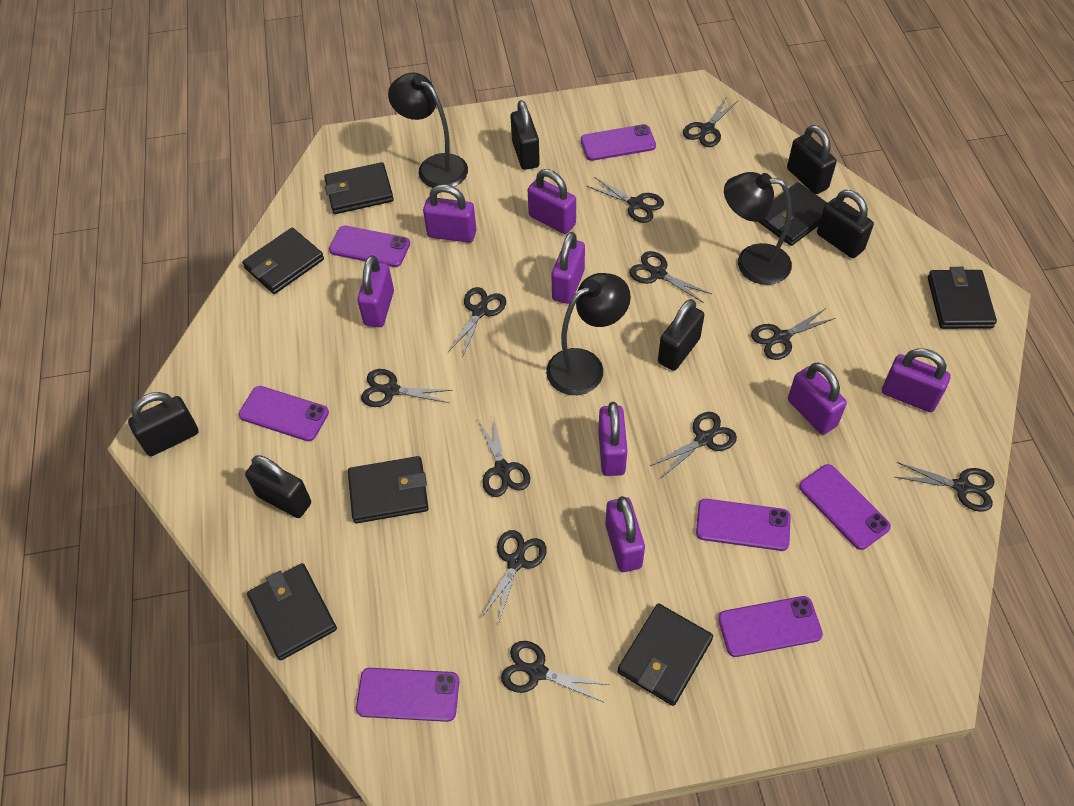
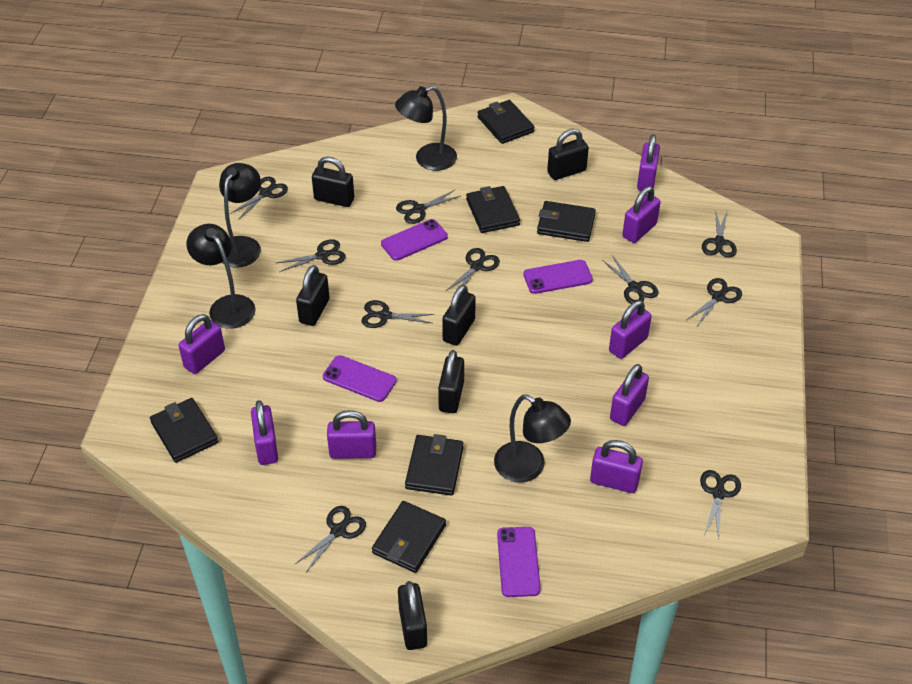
black lamp: [388,72,468,188] [546,273,631,395] [724,172,792,285] = 3 -> [187,224,256,329] [219,163,261,268] [395,86,457,171] [494,394,571,483] = 4
black scissors: [361,369,453,407] [448,287,506,358] [478,415,530,497] [481,530,547,624] [501,641,609,702] [587,177,664,223] [629,251,712,303] [650,412,737,478] [683,96,738,147] [751,308,835,360] [895,462,995,512] = 11 -> [230,177,288,220] [277,239,346,272] [295,506,366,572] [361,300,434,328] [396,190,461,224] [445,248,500,292] [602,255,659,304] [686,278,742,326] [700,470,741,540] [702,209,737,258] = 10
black wallet: [242,228,324,294] [247,563,337,661] [324,162,394,214] [348,456,428,523] [618,603,713,706] [759,182,827,246] [928,267,997,329] = 7 -> [150,398,218,463] [372,501,446,573] [405,434,463,496] [466,186,520,233] [478,100,534,144] [537,201,596,242] = 6
purple phone: [239,386,329,441] [329,226,410,267] [356,668,459,722] [581,124,656,161] [696,499,791,551] [718,596,823,657] [799,464,891,550] = 7 -> [323,355,396,402] [381,219,448,261] [497,527,541,597] [523,260,593,294] = 4

